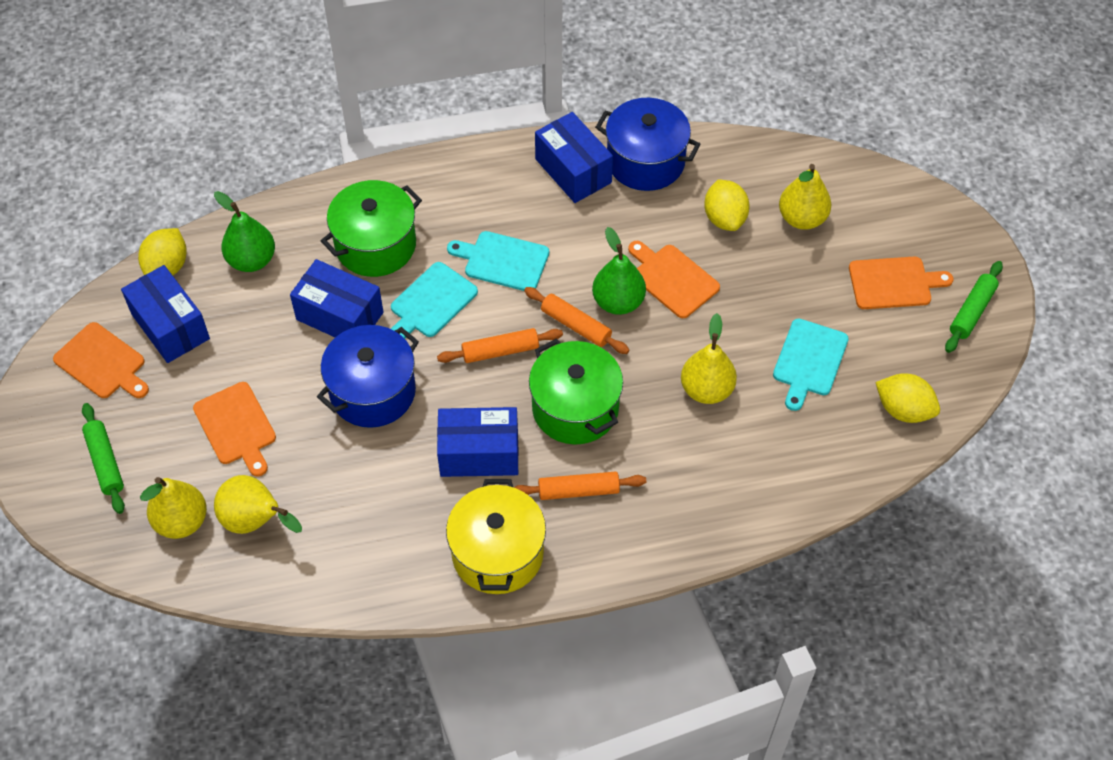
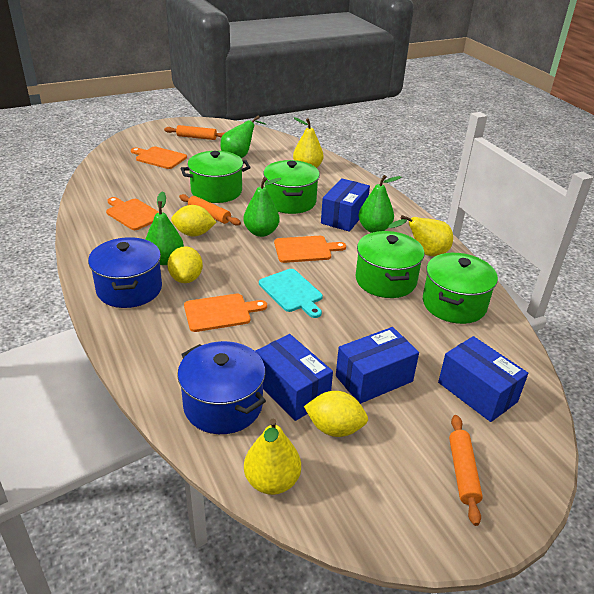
green pear: [214,191,275,272] [592,227,646,315] = 2 -> [145,191,184,265] [220,116,266,158] [243,177,282,237] [359,175,401,233] = 4
green pot: [321,180,422,277] [529,339,623,445] = 2 -> [180,151,251,203] [263,160,320,214] [355,231,424,298] [423,253,498,324] = 4
green rolling pin: [82,403,125,514] [945,261,1003,353] = 2 -> none = 0
turquoise cutting board: [391,262,478,339] [447,231,549,291] [773,318,849,411] = 3 -> [259,269,323,318] = 1
yellow pear: [140,477,207,539] [214,475,302,534] [681,313,737,404] [779,164,831,230] = 4 -> [244,418,301,495] [293,117,324,168] [389,215,453,256] = 3
yellow pot: [446,479,546,594] = 1 -> none = 0

